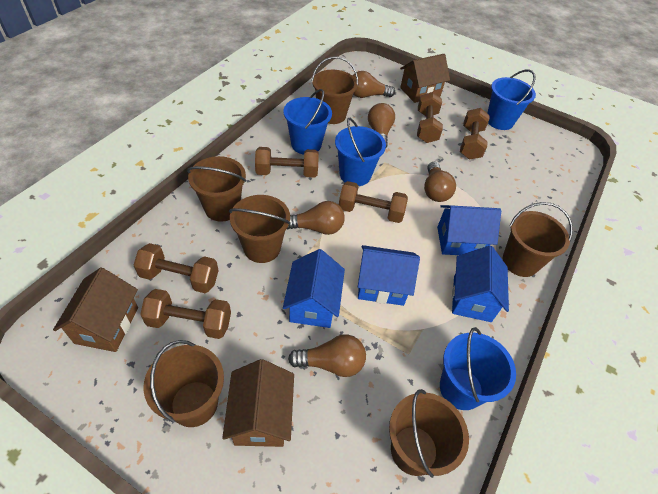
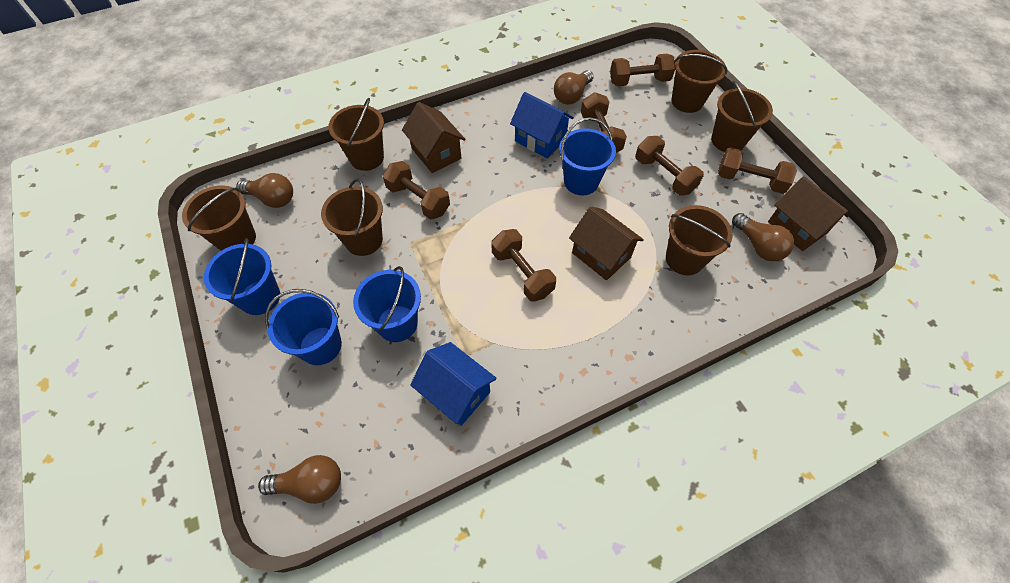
blue house: [283,249,345,328] [358,245,420,306] [437,205,501,255] [452,246,509,322] = 4 -> [410,342,497,426] [510,92,574,159] = 2
brown light bulb: [287,201,345,235] [288,334,366,377] [352,71,395,98] [368,103,395,149] [424,162,456,202] = 5 -> [236,173,293,208] [258,455,341,504] [554,70,593,104] [732,213,794,261] = 4

